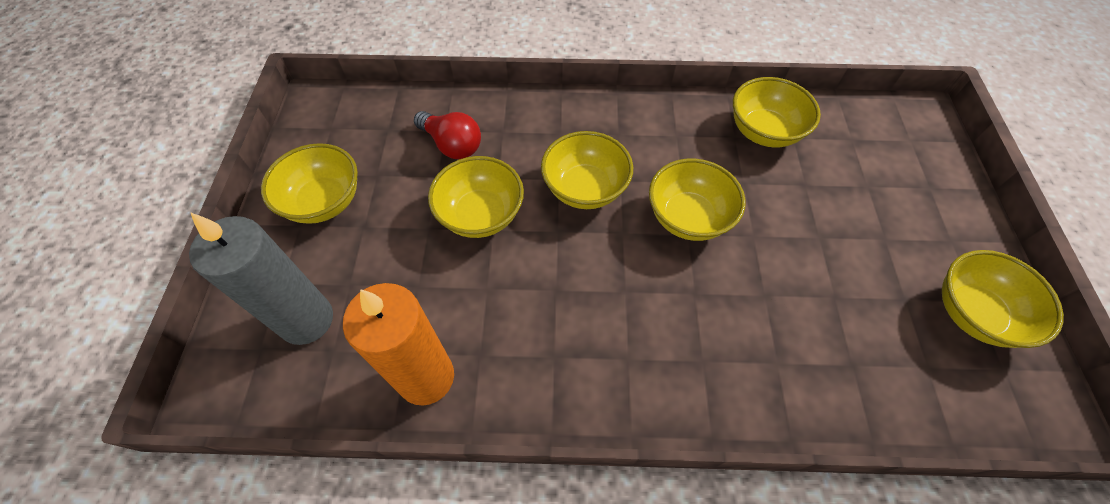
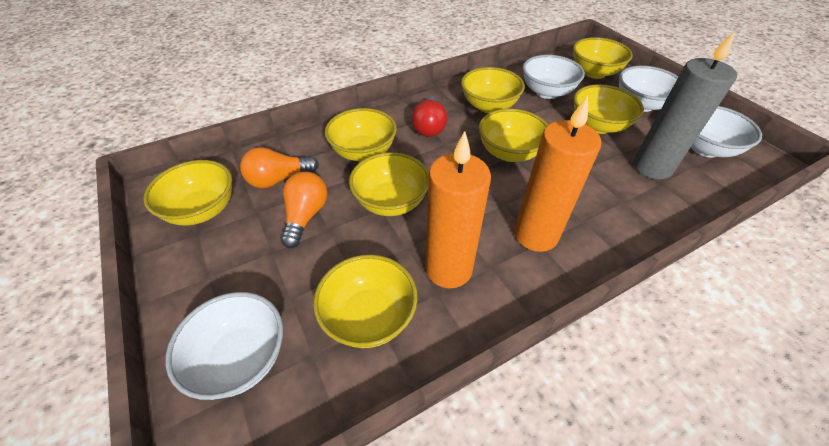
orange candle: [343,283,454,406] = 1 -> [425,131,491,288] [514,95,601,252] = 2
orange light bulb: none = 0 -> [240,147,319,188] [281,171,328,248] = 2
white bowl: none = 0 -> [165,292,283,400] [523,55,585,99] [619,66,678,112] [691,106,762,157] = 4
yellow bowl: [261,143,358,224] [428,156,524,238] [541,131,633,209] [649,159,746,241] [733,77,821,148] [942,250,1064,348] = 6 -> [143,160,232,226] [313,255,418,348] [325,108,397,161] [349,152,429,216] [461,67,525,113] [479,109,548,162] [573,37,633,79] [574,84,644,134] = 8

